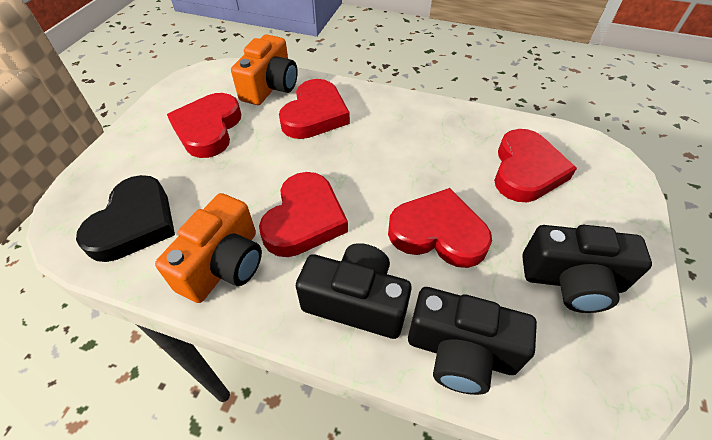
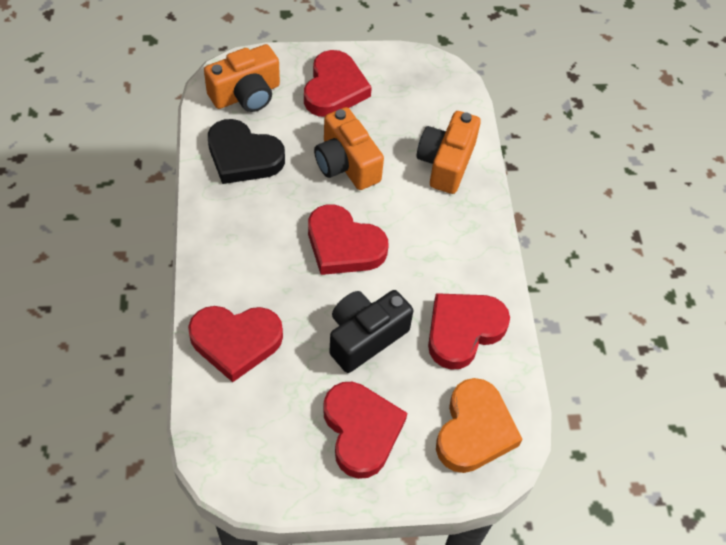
black camera: [296,243,412,339] [408,287,537,395] [522,225,652,313] = 3 -> [329,290,413,373] = 1
orange camera: [155,193,262,303] [231,34,298,105] = 2 -> [204,44,280,112] [314,107,384,190] [417,111,481,194] = 3
orange heart: none = 0 -> [436,378,523,473] = 1

